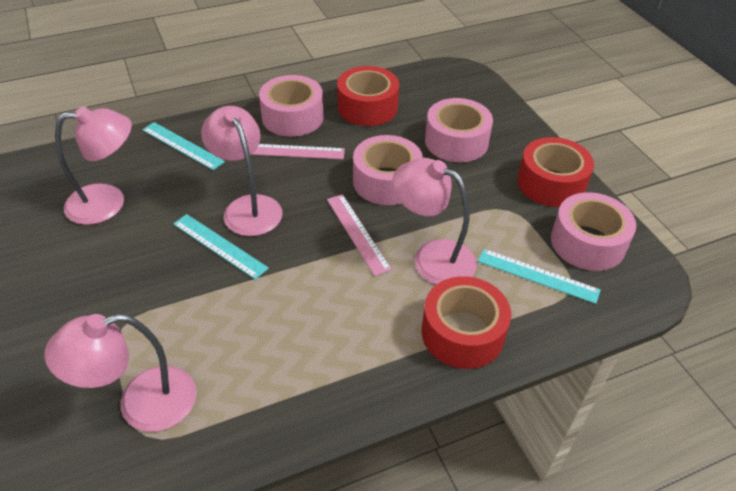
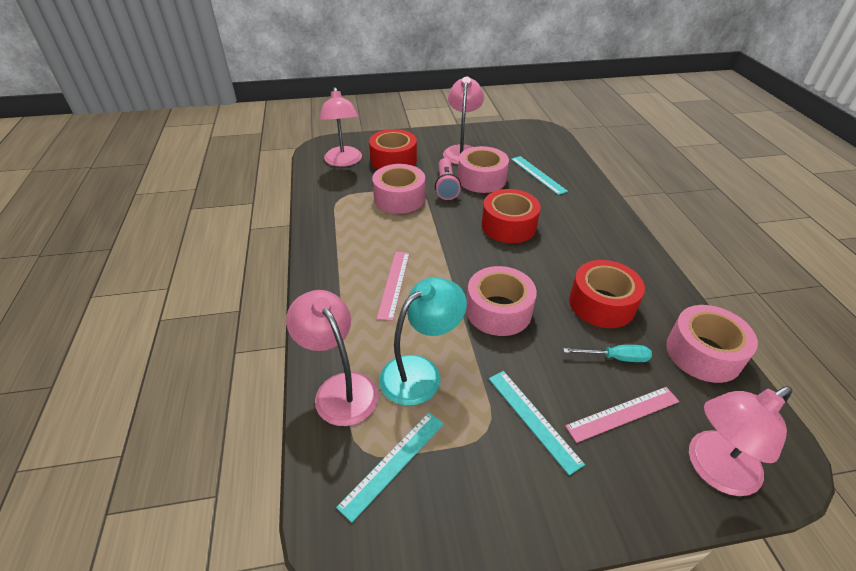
pink flashlight: none = 0 -> [435,158,461,200] = 1
turquoise lamp: none = 0 -> [379,277,467,406] = 1
turquoise screwdriver: none = 0 -> [563,345,652,362] = 1

